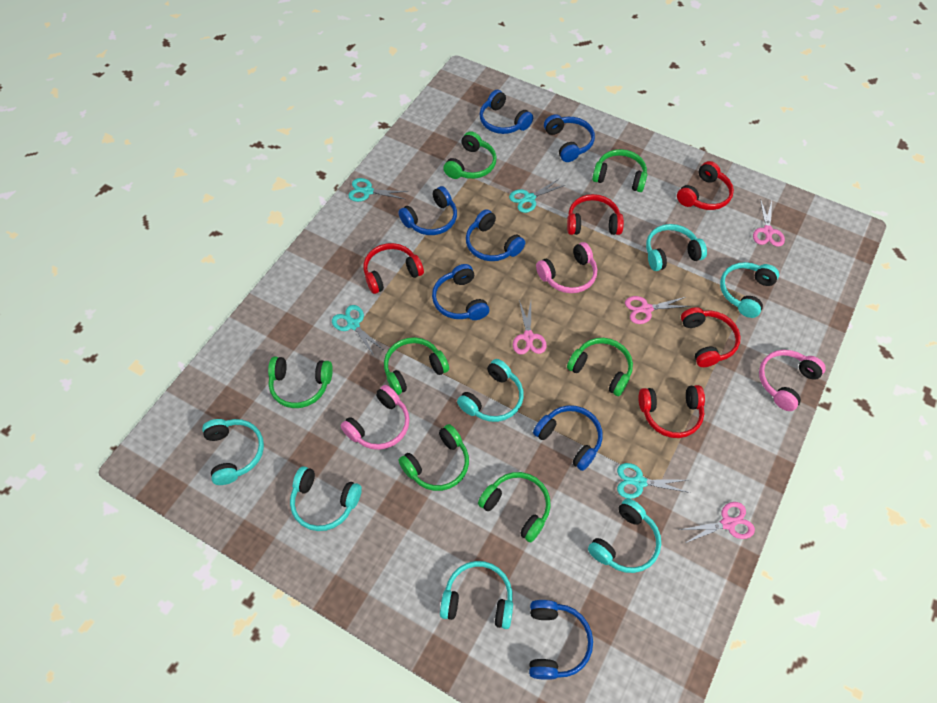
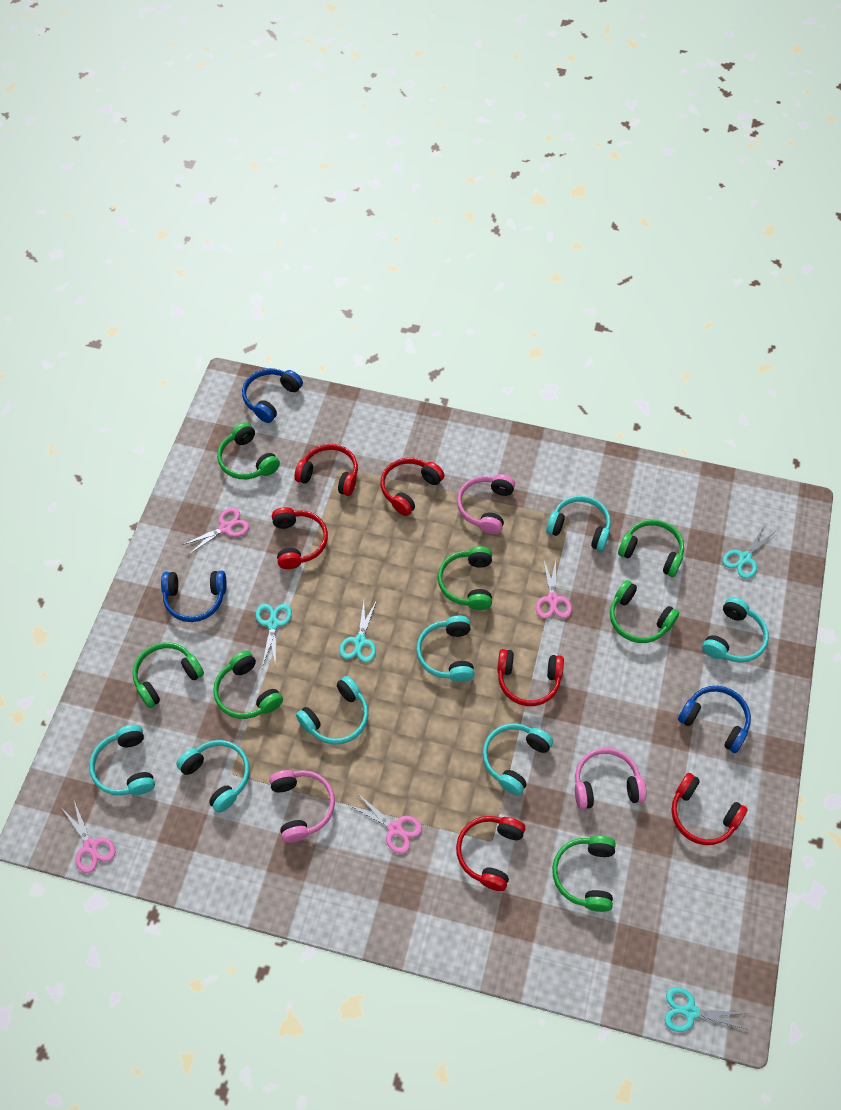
blue headphones: [398,186,457,235] [432,264,489,320] [466,209,525,261] [479,90,533,134] [529,600,593,680] [533,405,603,471] [544,114,595,162] = 7 -> [161,571,227,622] [242,368,303,423] [678,686,751,753] = 3
red headphones: [364,243,424,294] [567,194,624,235] [638,385,705,438] [677,161,734,210] [681,307,741,367] = 5 -> [272,507,328,569] [295,444,358,496] [380,458,445,516] [456,816,525,891] [497,649,564,706] [671,773,748,845] = 6

